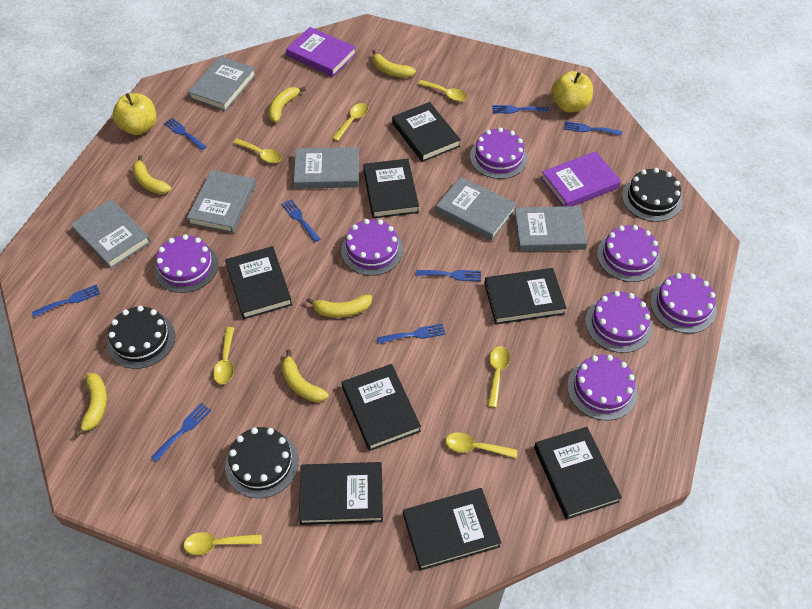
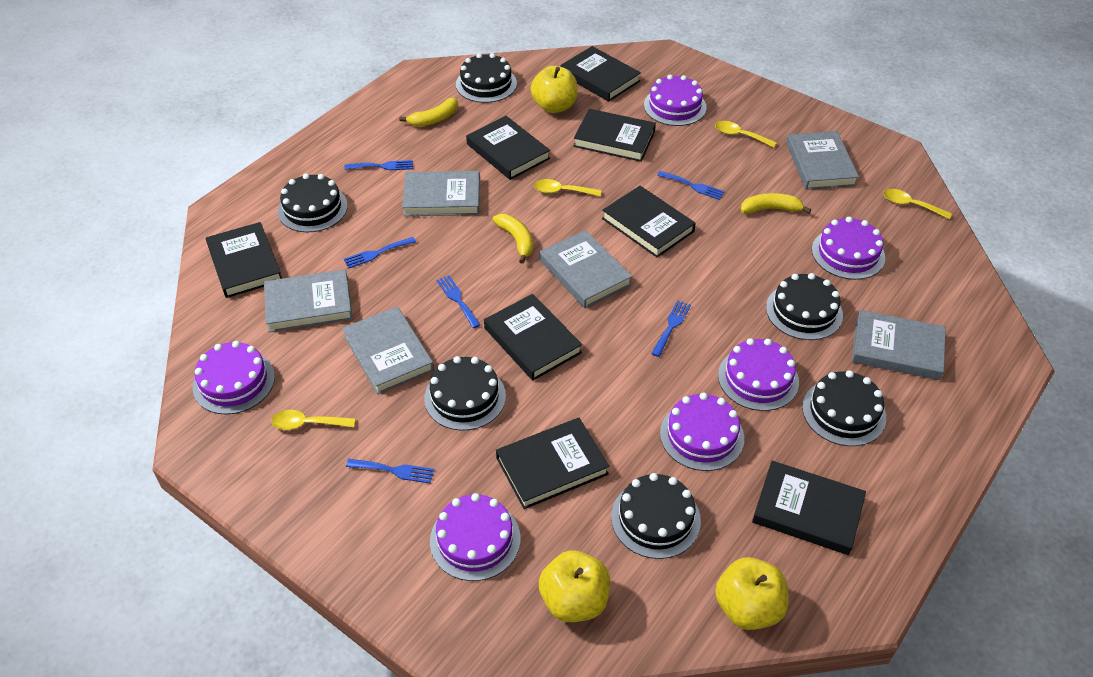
black cake: [107,306,175,369] [225,427,299,498] [622,168,683,222] = 3 -> [278,174,348,232] [424,356,506,431] [456,53,517,103] [611,473,701,559] [766,273,843,340] [802,370,886,446] = 6
blue fork: [32,285,100,317] [151,403,211,462] [164,118,207,150] [281,199,320,242] [377,323,445,344] [416,270,481,281] [492,105,549,114] [564,121,622,136] = 8 -> [344,160,413,170] [344,237,416,269] [346,459,435,484] [437,275,481,328] [651,300,691,357] [657,171,725,200] = 6
purple book: [286,27,356,77] [541,151,621,206] = 2 -> none = 0
purple cake: [154,234,218,293] [341,219,403,276] [470,128,528,179] [567,355,638,421] [585,291,652,353] [597,225,660,282] [650,273,717,333] = 7 -> [192,341,275,414] [430,493,520,581] [644,75,707,126] [660,393,744,471] [718,338,799,411] [812,217,885,280] = 6
yellow apple: [113,93,157,135] [551,71,593,112] = 2 -> [531,66,577,113] [539,550,610,622] [715,557,789,630] = 3
yellow banana: [75,373,107,437] [132,155,171,194] [268,87,306,122] [281,350,329,402] [307,295,372,318] [372,50,416,78] = 6 -> [399,98,458,126] [492,214,533,264] [741,193,811,214] = 3
yellow spoon: [184,532,262,555] [213,327,234,384] [233,139,281,163] [332,103,368,141] [418,80,467,101] [446,432,517,458] [488,346,510,408] = 7 -> [271,410,356,430] [534,179,601,196] [715,121,777,148] [883,189,952,219] = 4

